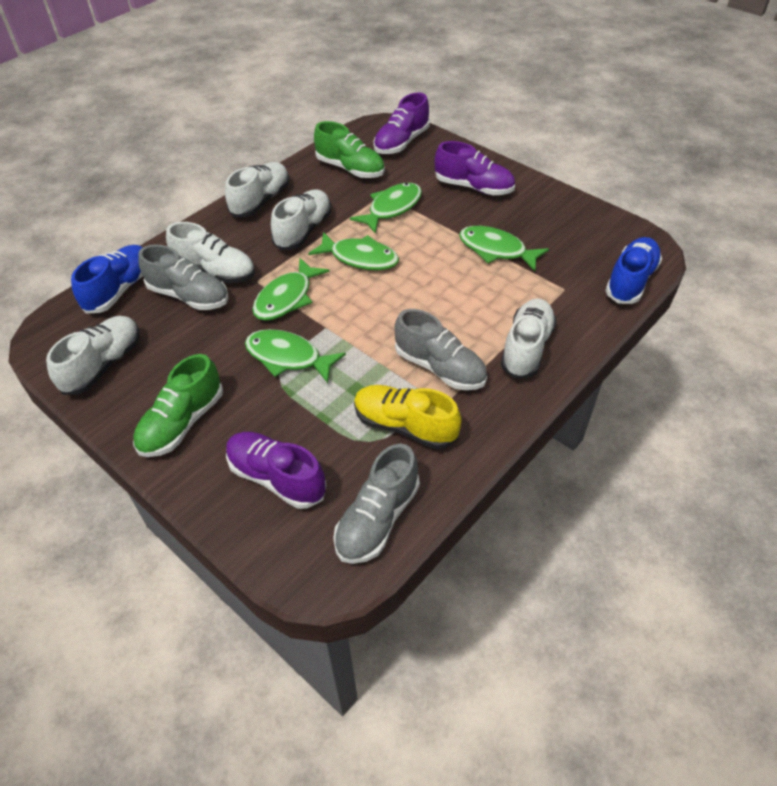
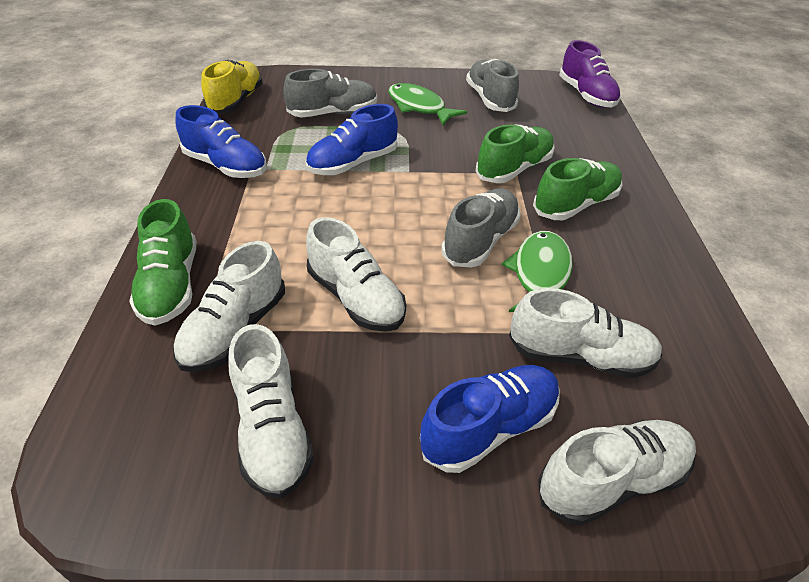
blue shoe: [71,245,143,314] [605,237,662,304] = 2 -> [175,105,267,178] [305,104,398,175] [420,365,560,473] = 3
green fish: [245,329,346,383] [252,258,330,321] [308,232,399,271] [350,183,422,234] [459,226,549,271] = 5 -> [388,83,467,125] [502,231,573,312] = 2
green shoe: [133,354,223,457] [314,121,385,178] = 2 -> [129,199,196,326] [475,124,555,183] [533,158,623,220] = 3
purple shoe: [226,432,326,509] [373,92,430,154] [435,141,515,195] = 3 -> [559,40,621,107] = 1

